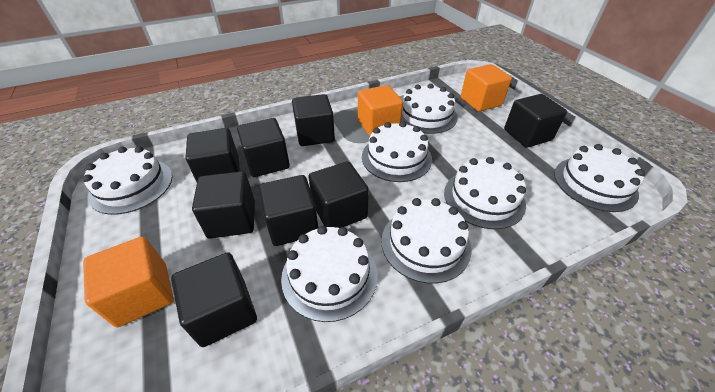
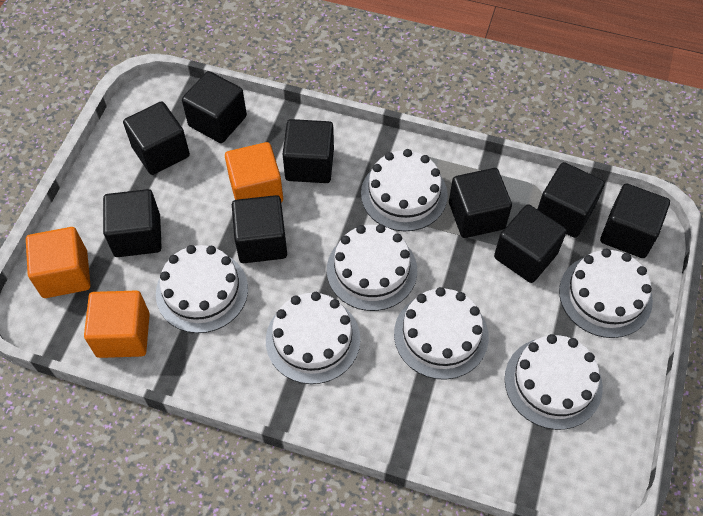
black cube: [171,252,257,347] [186,128,240,182] [192,171,255,239] [237,118,290,177] [259,175,318,246] [292,94,335,146] [308,161,369,228] [504,94,567,148] = 8 -> [103,189,162,257] [123,101,190,175] [182,71,247,143] [232,195,287,263] [282,119,334,183] [449,168,512,238] [494,204,567,283] [537,162,605,238] [600,184,670,258] = 9

